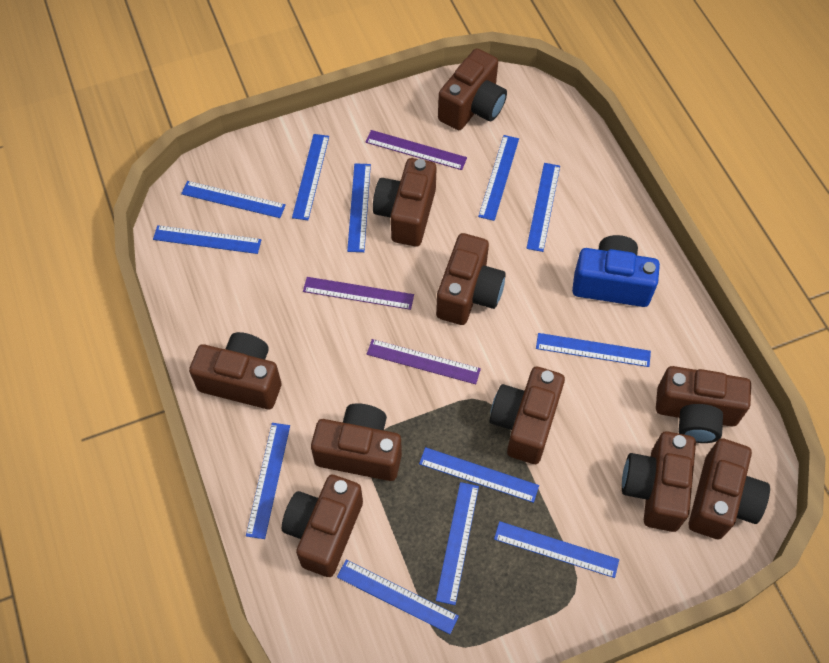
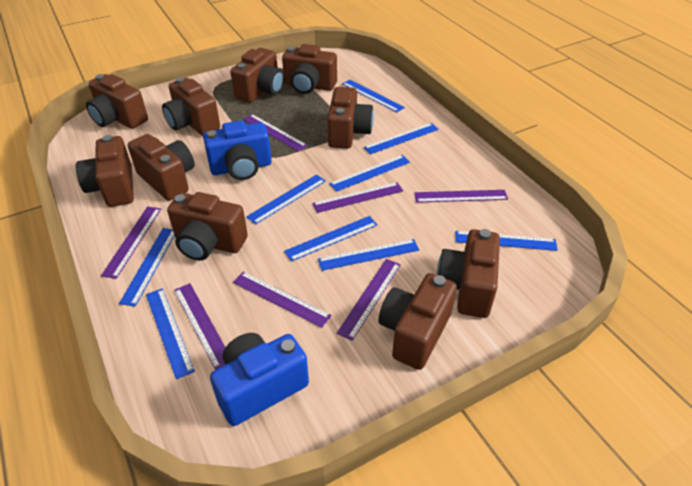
blue camera: [572,235,660,307] = 1 -> [203,120,272,180] [210,333,309,426] = 2
blue ruler: [153,225,261,254] [181,181,286,218] [246,423,290,539] [292,134,329,220] [337,560,459,634] [347,163,371,252] [419,447,539,503] [436,482,479,605] [478,135,519,221] [494,521,619,578] [526,163,560,252] [536,333,651,367] = 12 -> [119,228,175,307] [146,288,195,380] [246,174,326,225] [284,216,377,262] [318,239,419,271] [329,155,410,192] [342,80,405,112] [364,123,439,154] [456,231,558,251] = 9
purple ruler: [303,277,414,310] [366,130,467,170] [367,339,481,384] = 3 -> [101,207,161,279] [174,283,226,370] [233,271,332,328] [243,114,307,151] [312,182,403,213] [336,259,401,341] [415,190,508,203] = 7

